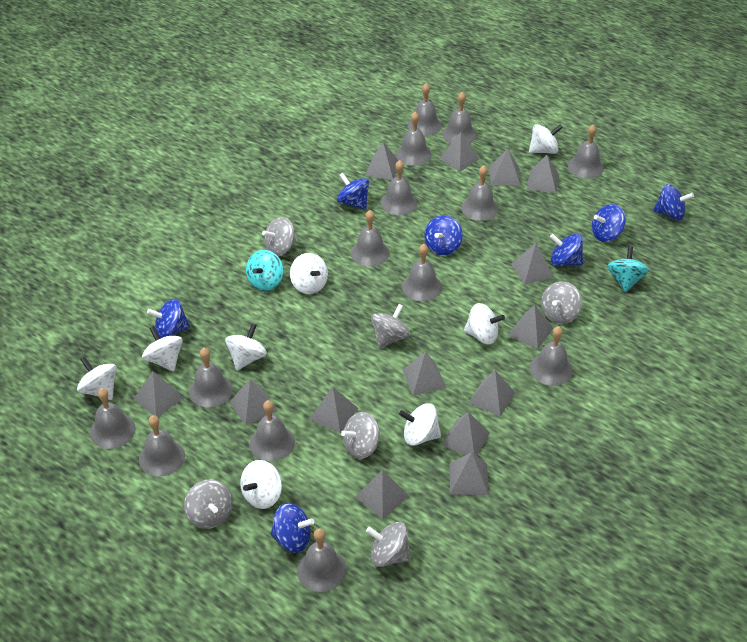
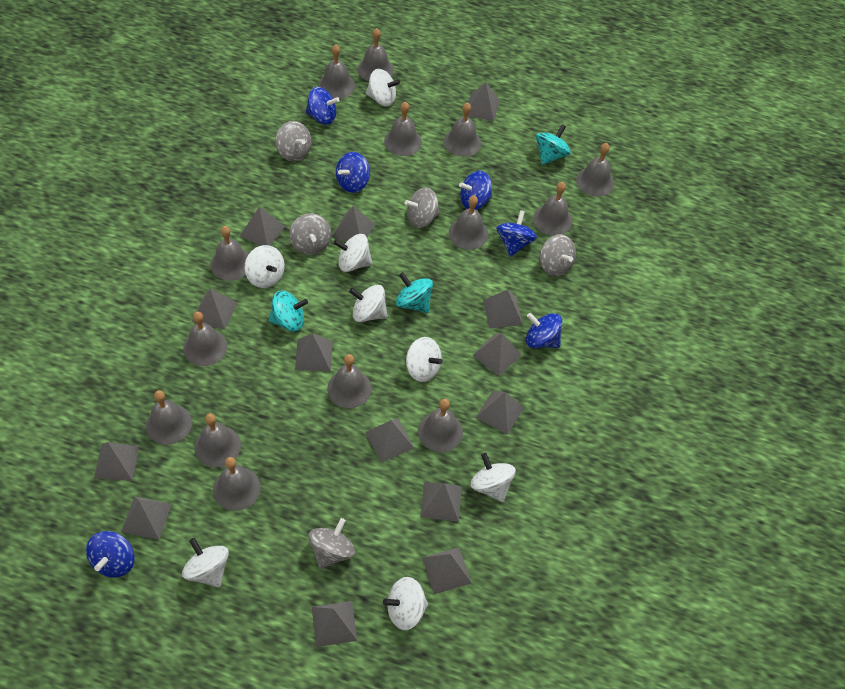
blue spinning top: [147,299,190,339] [271,503,314,553] [337,173,369,210] [425,215,463,255] [550,234,583,266] [592,204,626,242] [653,184,694,221] = 7 -> [86,531,135,578] [306,87,340,125] [336,152,370,193] [459,171,492,210] [496,210,537,257] [526,313,562,348] = 6
grey spinning top: [184,479,233,529] [262,217,296,256] [341,412,380,459] [366,522,411,567] [371,304,410,348] [541,281,582,324] = 6 -> [275,121,312,162] [289,213,331,255] [309,518,355,569] [405,187,440,228] [540,234,576,276] = 5
turquoise spinning top: [246,250,283,291] [607,246,649,292] = 2 -> [269,291,308,332] [396,272,433,313] [536,124,571,165] = 3

